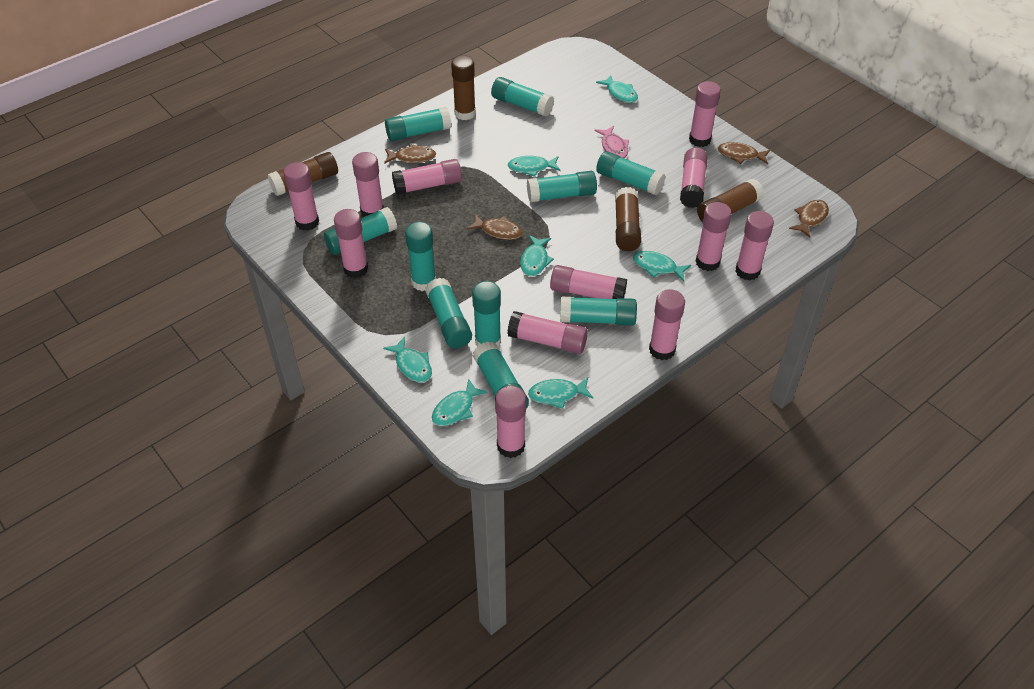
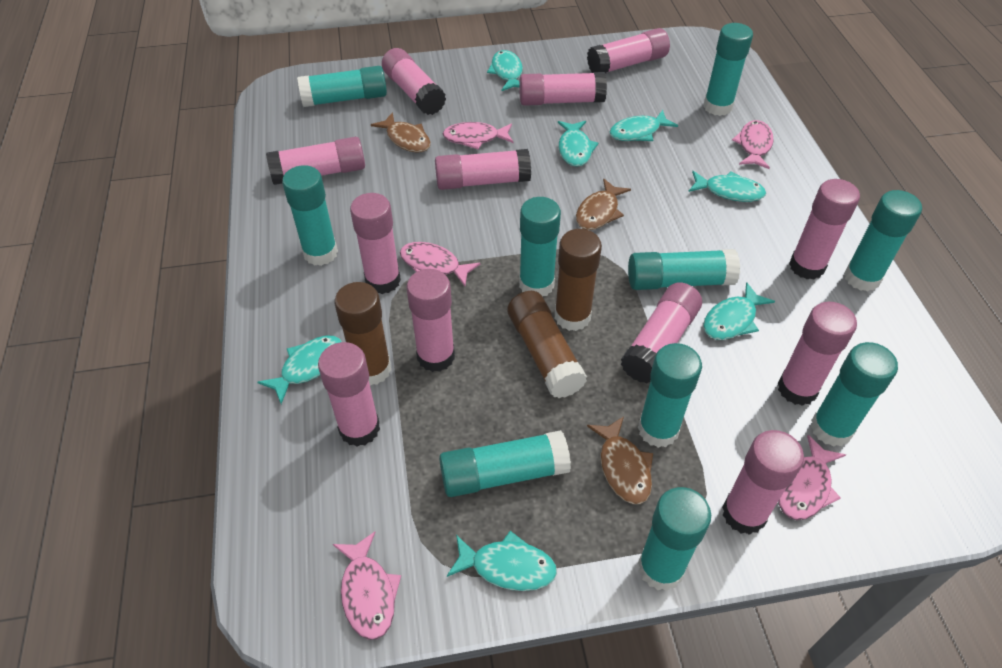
brown fish: [384,144,436,164] [467,214,523,240] [718,142,770,164] [789,200,829,238] = 4 -> [371,112,431,152] [576,179,631,230] [587,416,653,504] = 3
brown glue stick: [268,152,338,196] [451,55,476,120] [615,187,641,251] [697,178,764,223] = 4 -> [334,282,391,385] [508,291,587,398] [555,229,602,331] = 3
pink fish: [594,126,629,158] = 1 -> [333,532,401,640] [400,242,480,286] [443,122,513,149] [732,120,774,169] [778,435,846,520] = 5

